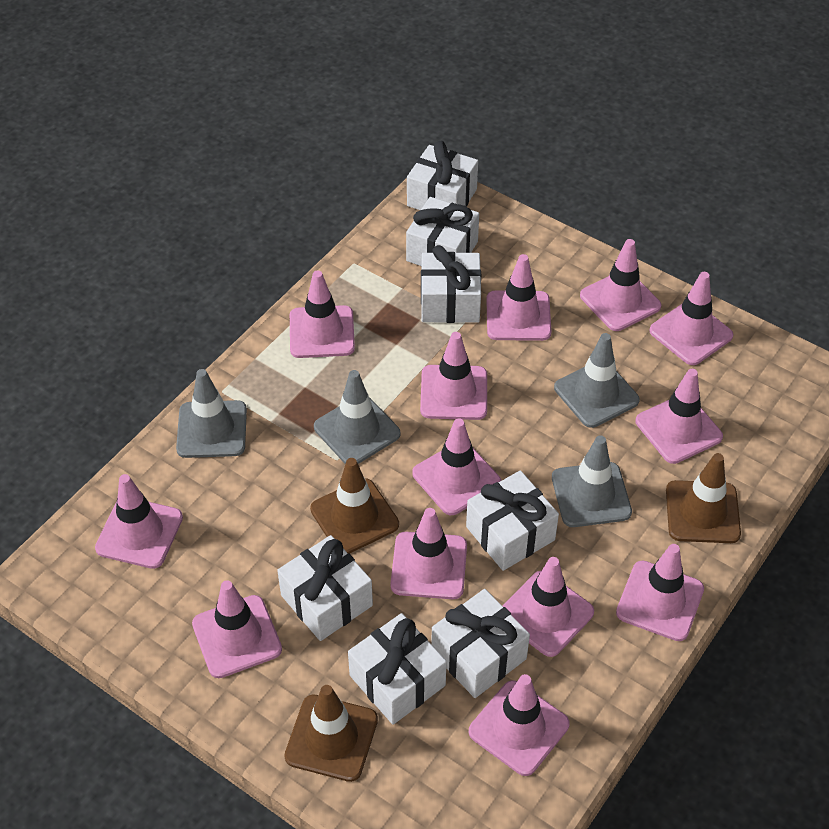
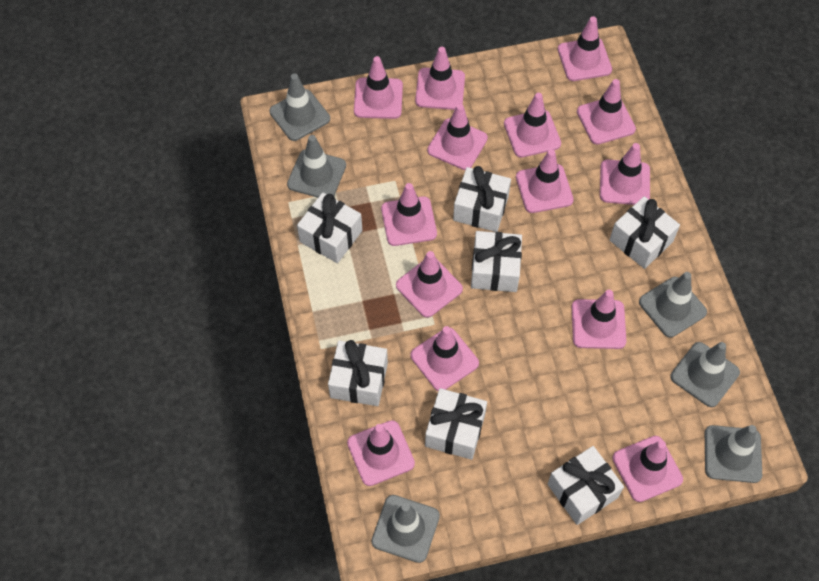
brown traffic cone: [284,685,378,782] [310,458,399,554] [666,453,741,543] = 3 -> none = 0
grey traffic cone: [176,369,247,458] [314,370,400,464] [552,435,632,527] [554,333,640,428] = 4 -> [269,74,330,141] [287,135,346,198] [371,495,440,563] [639,272,707,337] [671,342,740,407] [705,425,762,483] = 6
pink traffic cone: [95,474,183,569] [192,580,282,678] [290,270,355,358] [390,508,467,599] [412,418,501,515] [420,332,487,420] [469,674,570,776] [486,254,551,341] [502,557,594,657] [580,239,661,331] [616,544,704,641] [636,369,723,464] [649,272,733,365] = 13 -> [347,420,415,486] [354,56,403,119] [381,183,437,246] [396,251,463,318] [410,326,479,391] [415,47,465,110] [427,104,488,170] [504,93,561,158] [516,149,574,213] [558,16,612,81] [572,290,626,349] [577,79,636,145] [600,143,650,205] [612,436,683,502] = 14

